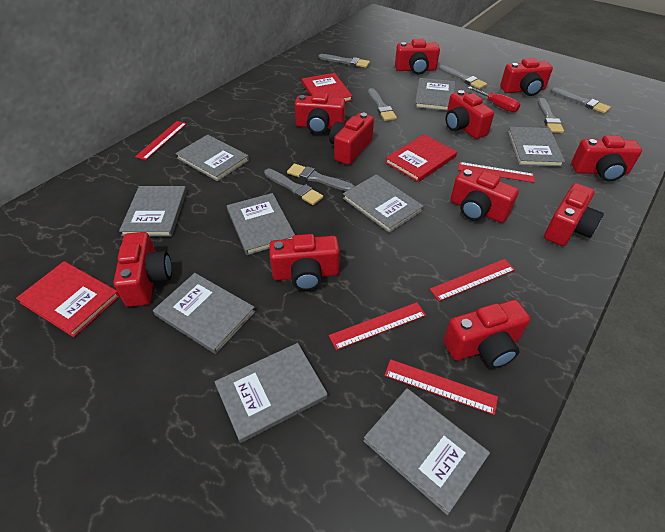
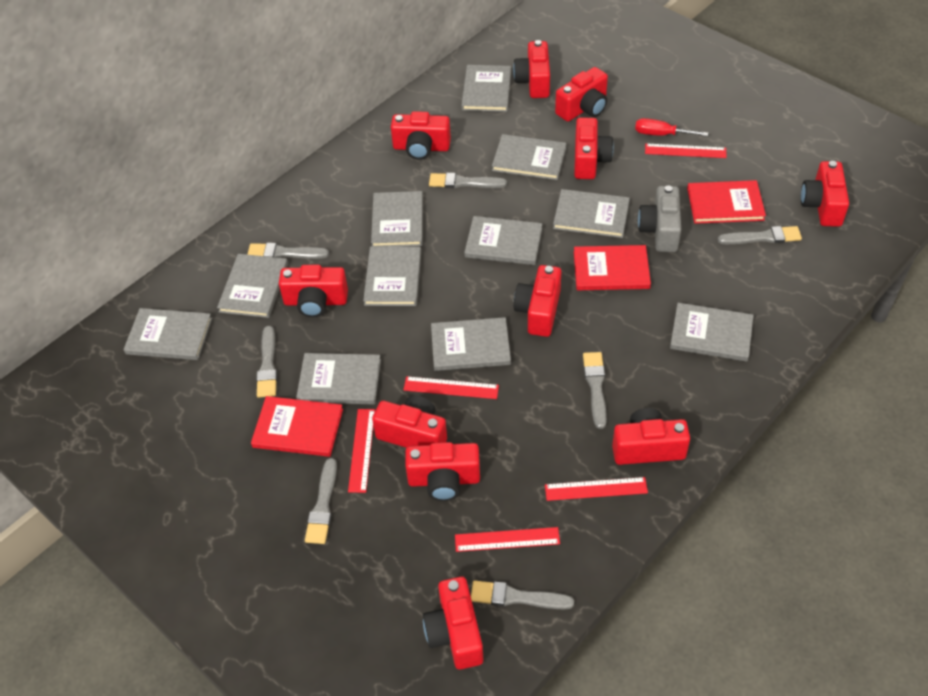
grey book: [119,186,187,237] [153,273,256,354] [175,135,249,182] [214,343,328,443] [227,193,295,255] [343,174,424,233] [363,388,490,515] [414,78,455,111] [508,127,565,167] = 9 -> [124,308,212,360] [217,254,288,318] [296,353,381,404] [363,247,421,306] [371,191,423,247] [431,317,511,371] [461,65,511,112] [464,216,542,265] [492,134,566,180] [553,189,630,238] [670,303,754,362] = 11
grey camera: none = 0 -> [638,185,681,252] = 1

